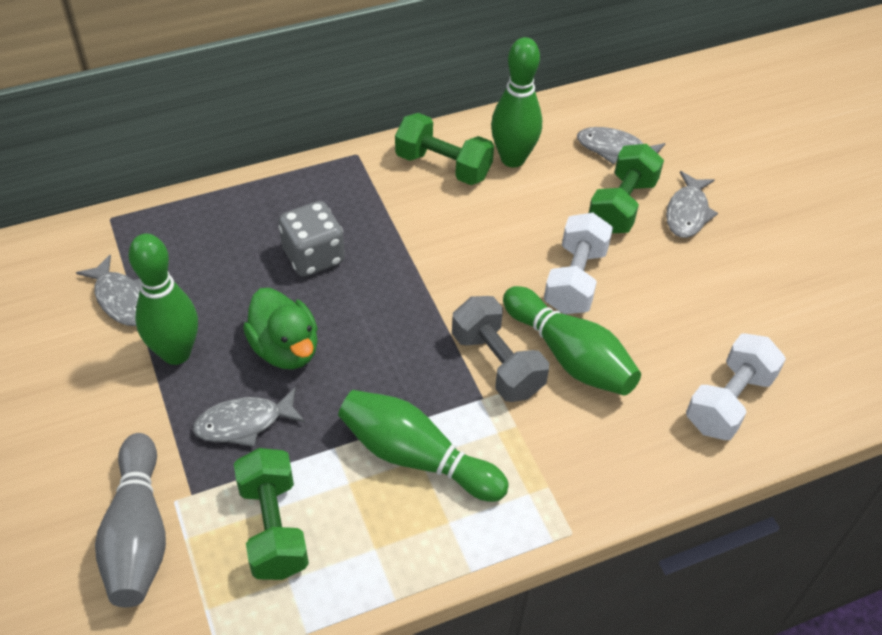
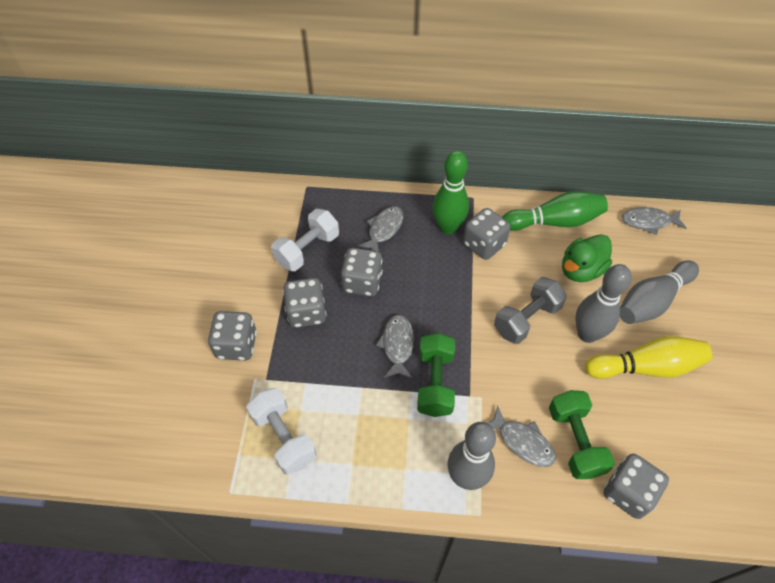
green bowling pin: [128,234,198,365] [338,390,509,502] [491,37,542,168] [503,286,641,395] = 4 -> [432,151,469,235] [502,191,608,231] = 2
green dumbbell: [234,448,309,580] [395,113,494,185] [589,144,664,233] = 3 -> [417,333,455,417] [549,390,615,479] = 2
grey bowling pin: [95,433,166,607] = 1 -> [448,422,496,490] [575,264,632,343] [620,260,699,324] = 3
grey dice: [278,201,345,277] = 1 -> [208,311,257,361] [283,278,326,328] [341,248,383,296] [463,208,511,260] [603,454,669,519] = 5
yellow bowling pin: none = 0 -> [585,336,712,379] = 1

